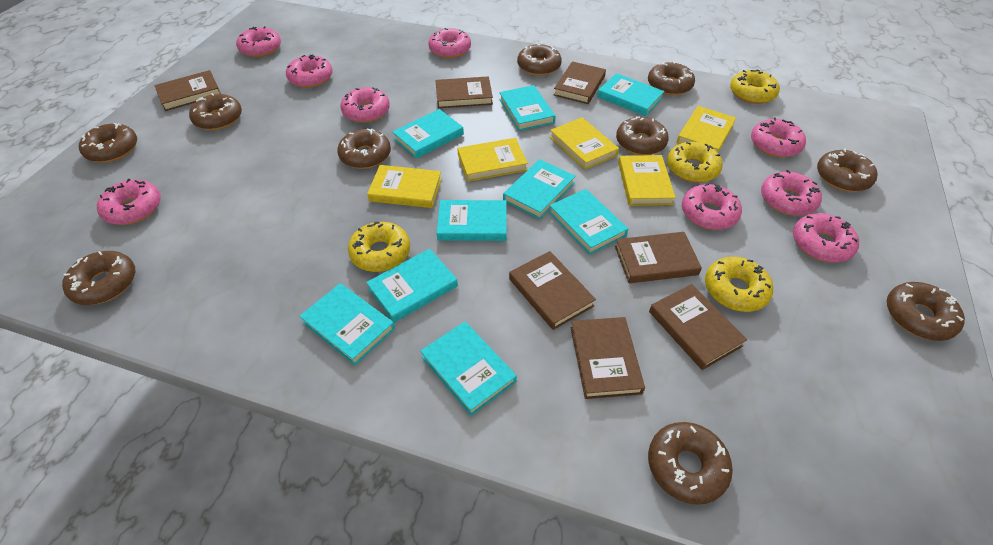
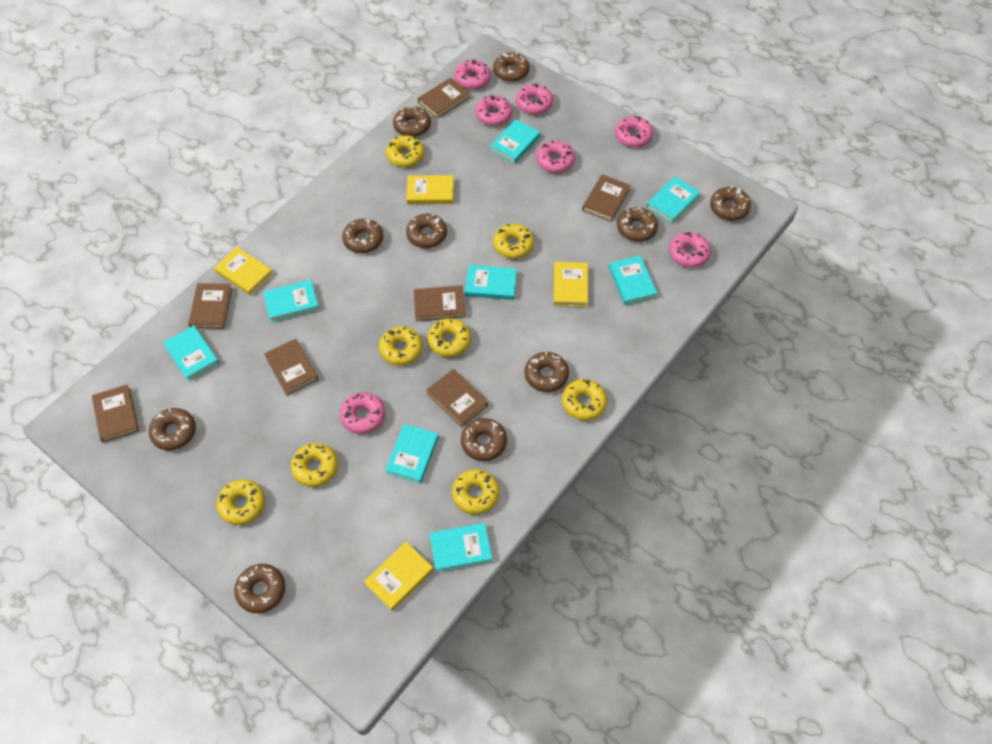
pink donut: [97,179,161,225] [236,26,281,57] [286,55,333,88] [340,87,390,123] [428,28,471,58] [682,183,742,230] [751,117,806,157] [761,170,822,216] [793,213,859,263] = 9 -> [340,392,386,434] [454,60,491,90] [475,95,513,126] [516,84,553,115] [536,140,575,173] [615,116,653,148] [669,232,711,268] = 7
turquoise book: [299,283,395,365] [366,249,458,323] [392,109,464,159] [420,321,517,416] [437,200,507,241] [499,85,556,131] [503,159,576,219] [549,189,628,255] [597,73,665,116] = 9 -> [163,325,219,382] [263,280,320,323] [385,424,439,484] [429,523,492,572] [465,265,517,300] [490,119,540,164] [609,255,657,305] [646,176,700,224] = 8
yellow book: [367,165,442,208] [457,138,528,182] [550,117,619,170] [618,155,676,206] [677,106,736,152] = 5 -> [214,247,273,295] [364,542,433,611] [406,175,454,204] [553,262,588,307] = 4
yellow donut: [348,222,410,272] [667,142,723,183] [705,257,773,312] [730,69,780,104] = 4 -> [216,479,265,525] [291,443,338,487] [379,326,423,366] [386,135,424,167] [428,318,471,357] [452,469,499,514] [493,224,534,259] [562,379,607,421] = 8

